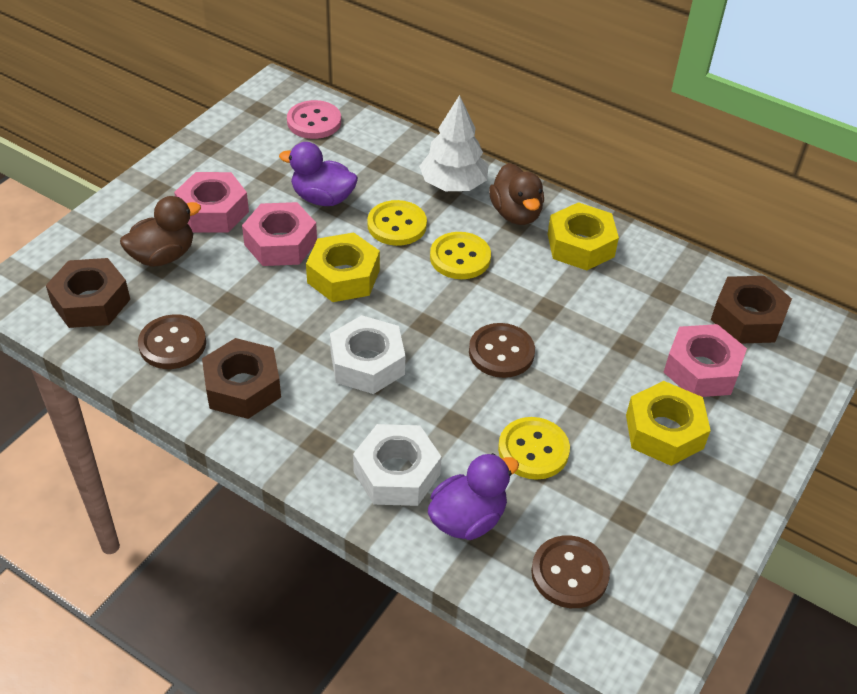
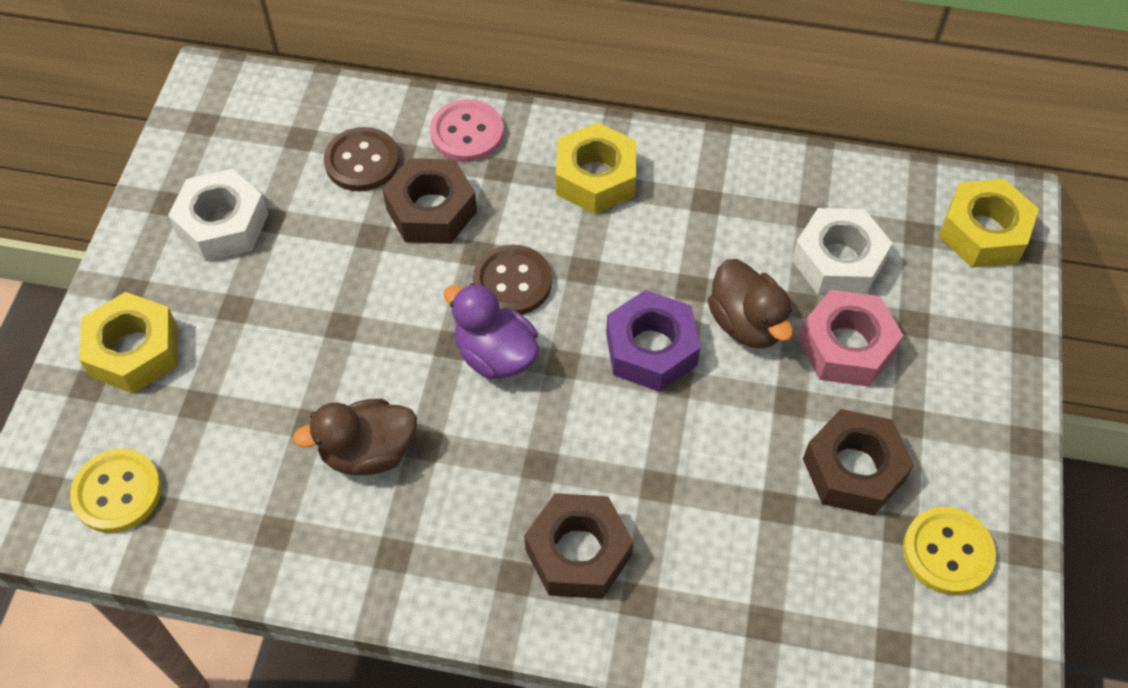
brown button: [138,314,206,369] [469,323,535,378] [531,535,610,608] = 3 -> [324,127,400,191] [473,245,552,315] = 2
pink nut: [174,172,249,232] [242,202,317,266] [663,324,747,397] = 3 -> [798,290,904,387] = 1
purple duck: [279,142,358,206] [428,453,519,540] = 2 -> [443,283,539,379] = 1
purple nut: none = 0 -> [606,290,701,392] = 1
white tree: [419,95,489,191] = 1 -> none = 0
yellow button: [367,200,427,246] [430,232,491,279] [498,417,570,480] = 3 -> [70,449,162,533] [903,507,996,595] = 2

